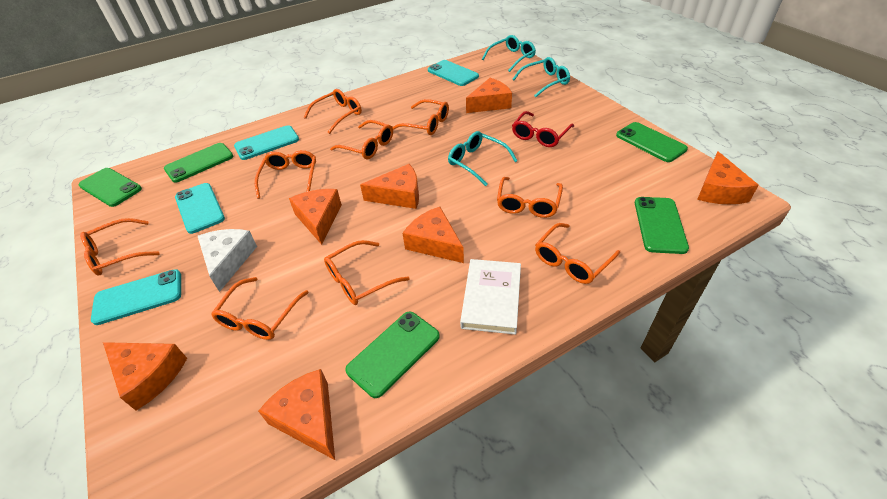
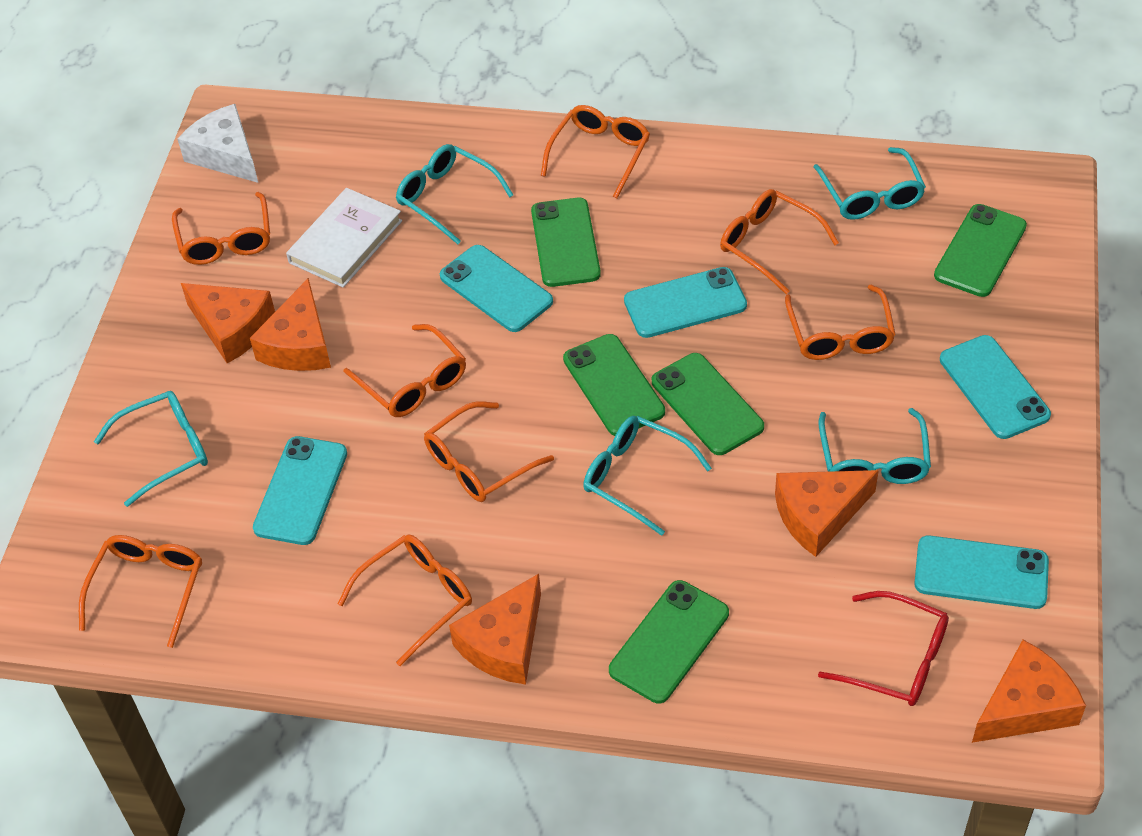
orange cheese: [103,342,187,411] [258,369,335,460] [289,189,342,245] [360,164,419,209] [403,207,464,263] [466,78,512,113] [697,151,759,204] = 7 -> [181,283,275,363] [250,278,331,371] [449,574,541,685] [775,470,879,557] [972,640,1086,743] = 5
orange glasses: [80,218,159,275] [211,277,309,340] [255,150,316,199] [304,89,362,134] [324,240,410,305] [330,120,393,159] [393,99,449,135] [497,177,563,218] [535,223,620,284] = 9 -> [79,535,202,648] [172,192,270,265] [338,534,472,666] [344,324,466,417] [424,401,554,502] [541,105,650,198] [720,189,839,294] [785,285,896,360] = 8
turquoise glasses: [448,131,518,186] [482,35,536,72] [513,57,570,97] = 3 -> [94,391,208,507] [396,144,513,244] [583,416,712,536] [814,147,926,220] [818,408,931,484] = 5
turquoise phone: [91,269,181,325] [175,183,225,234] [234,125,299,160] [428,60,479,86] = 4 -> [253,436,347,545] [440,245,553,332] [624,267,747,338] [914,535,1049,609] [940,335,1051,439] = 5

